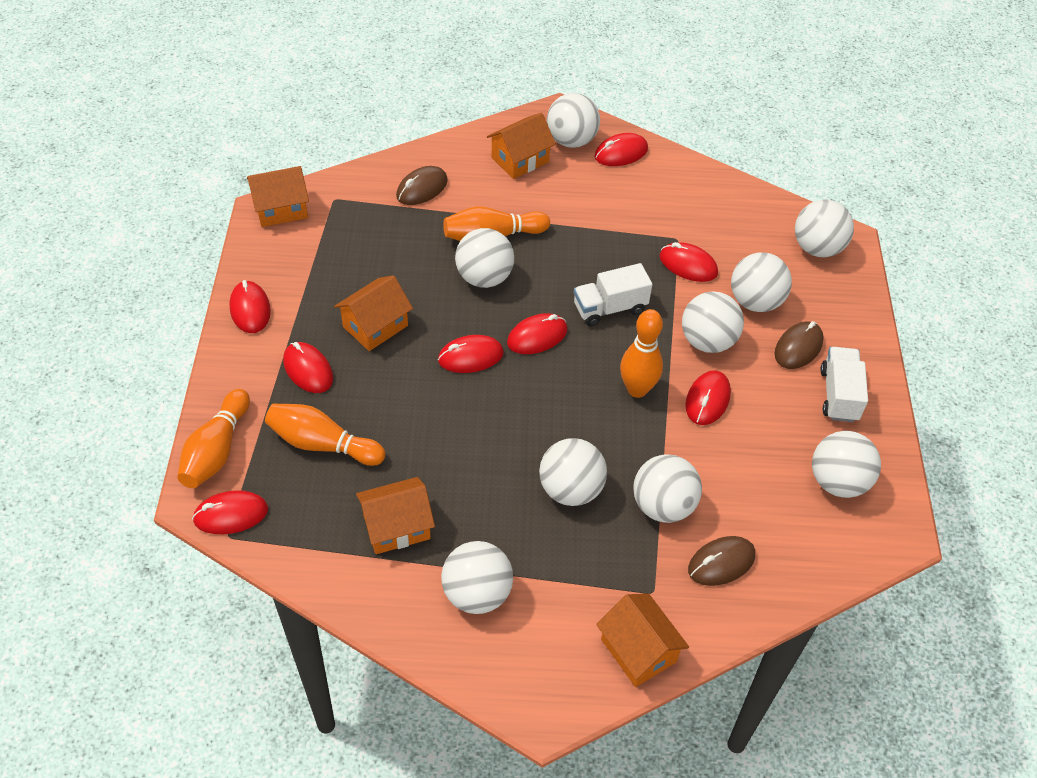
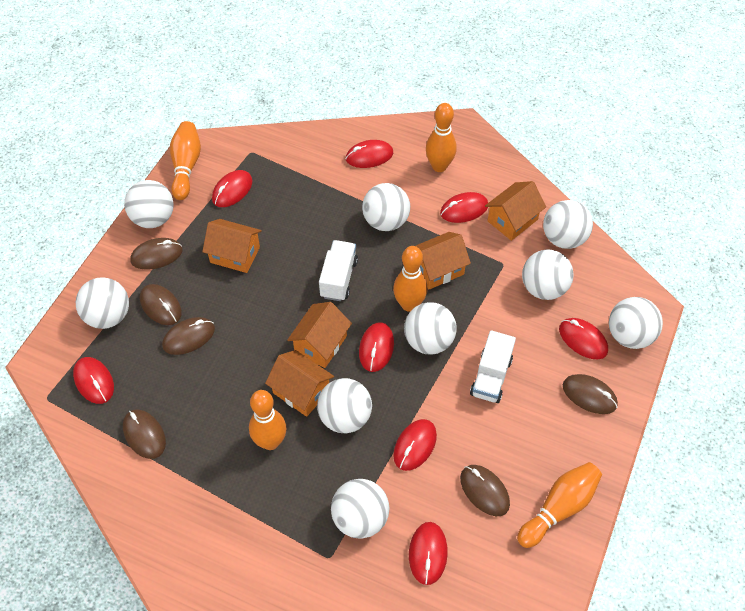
brown mouse: [396,166,448,205] [688,536,755,586] [774,321,824,369] = 3 -> [123,410,166,459] [130,238,183,270] [140,284,182,325] [162,317,215,355] [460,465,510,516] [563,374,618,414] = 6
orange bowling pin: [177,389,250,488] [265,404,385,466] [443,206,550,241] [620,309,663,398] = 4 -> [170,121,201,200] [249,390,287,450] [393,246,428,312] [426,103,457,172] [517,462,602,548] = 5

